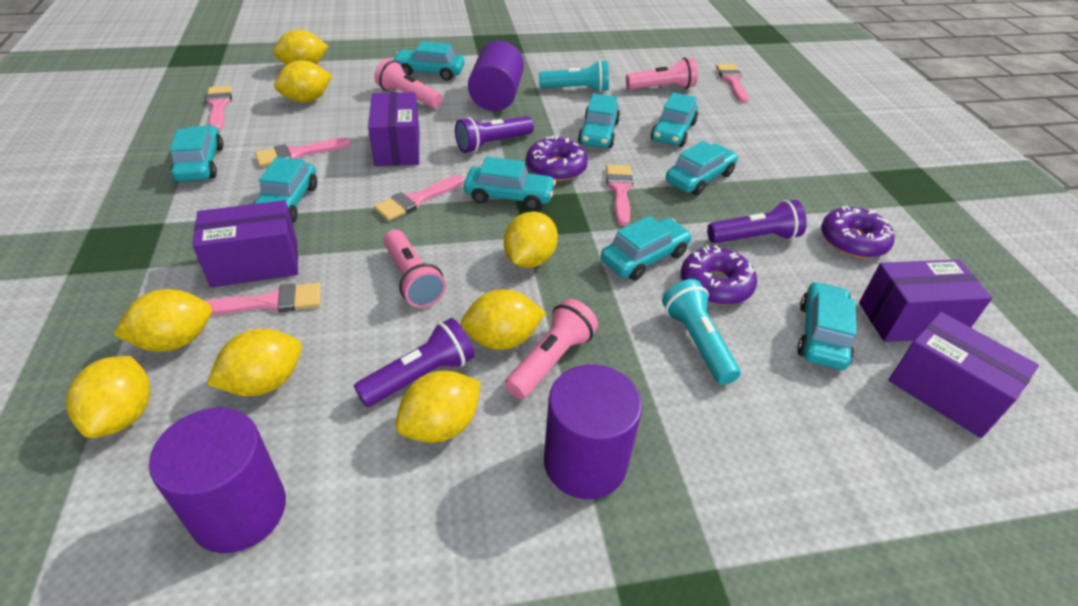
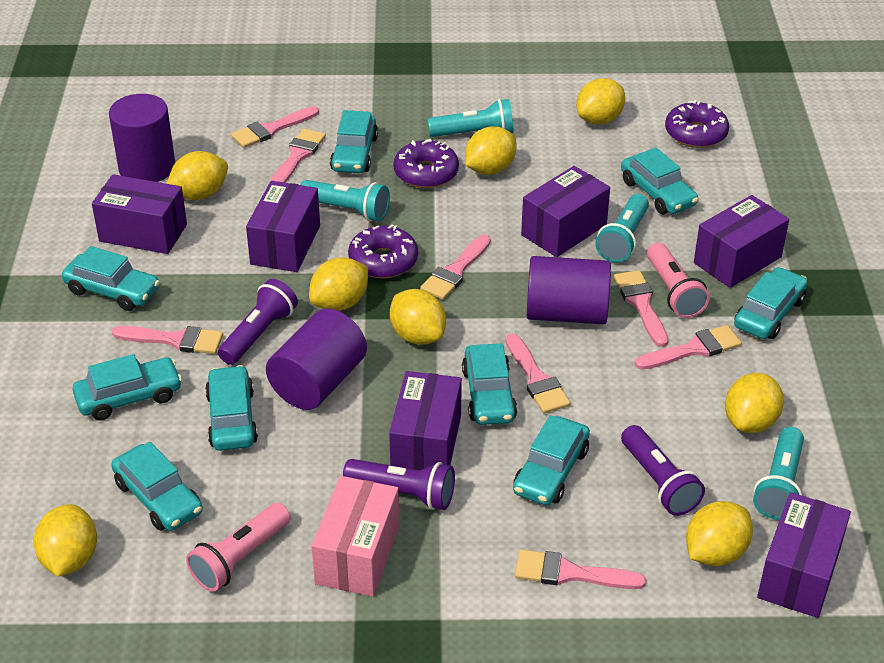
pink box: none = 0 -> [311,476,399,596] = 1
pink brush: [206,86,232,131] [206,283,321,315] [255,138,351,167] [374,175,464,221] [606,164,633,225] [716,64,749,103] = 6 -> [112,326,223,354] [231,106,319,148] [269,128,326,183] [420,235,491,300] [505,334,571,413] [515,550,646,589] [614,270,668,347] [635,325,742,370] = 8
pink flashlight: [375,59,443,108] [384,230,446,308] [505,299,598,400] [626,58,698,90] = 4 -> [186,503,291,592] [647,243,710,318] = 2
purple box: [192,200,298,287] [368,92,419,166] [859,259,992,342] [888,312,1039,438] = 4 -> [92,174,187,254] [246,181,320,272] [389,371,462,470] [521,166,610,257] [694,195,789,288] [757,492,851,618] = 6
turquoise flashlight: [539,60,609,92] [662,279,740,385] = 2 -> [301,180,390,221] [428,99,514,137] [595,194,649,263] [753,427,804,520] = 4

